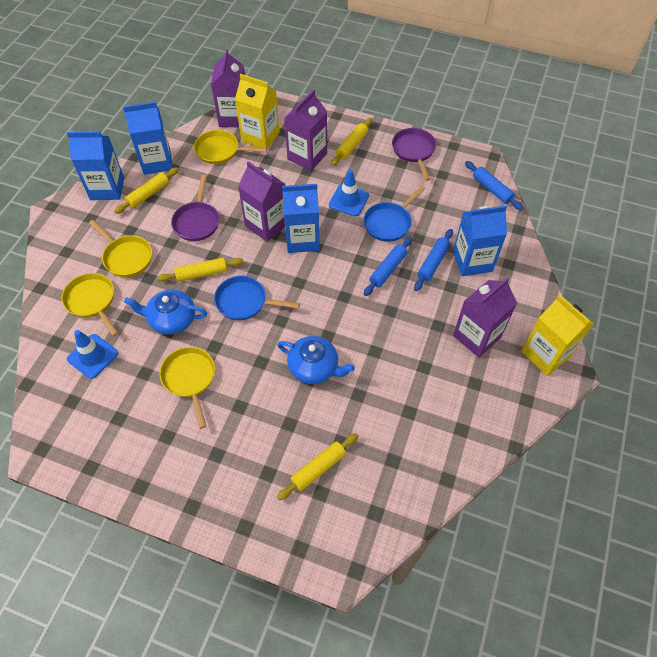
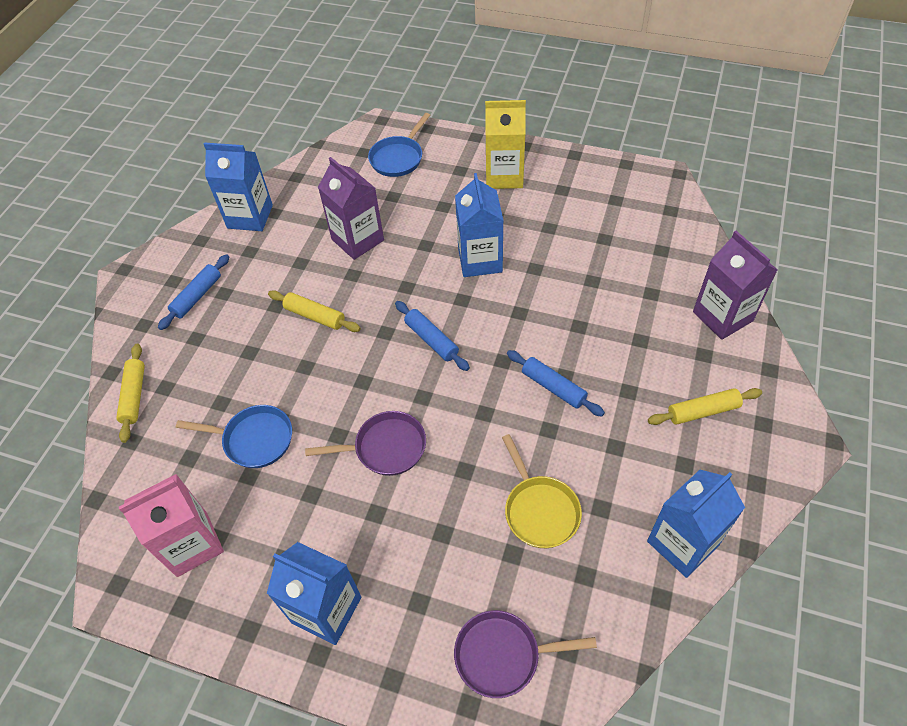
blue teapot: [124,289,207,335] [277,336,355,384] = 2 -> none = 0
blue traffic cone: [67,330,118,379] [329,169,369,216] = 2 -> none = 0
pink carton: none = 0 -> [119,474,224,577] = 1
purple carton: [211,49,245,127] [238,161,285,242] [284,90,327,171] [453,277,517,357] = 4 -> [318,157,384,260] [693,231,778,340] = 2
yellow carton: [235,74,279,148] [521,294,594,376] = 2 -> [485,100,526,189] = 1
yellow pan: [62,273,118,336] [89,220,152,277] [160,347,215,429] [194,130,268,164] = 4 -> [502,434,582,548] = 1
yellow rolling pin: [114,167,179,214] [157,258,243,282] [277,433,358,500] [331,118,372,166] = 4 -> [116,344,145,443] [268,290,361,332] [648,388,762,425] = 3

